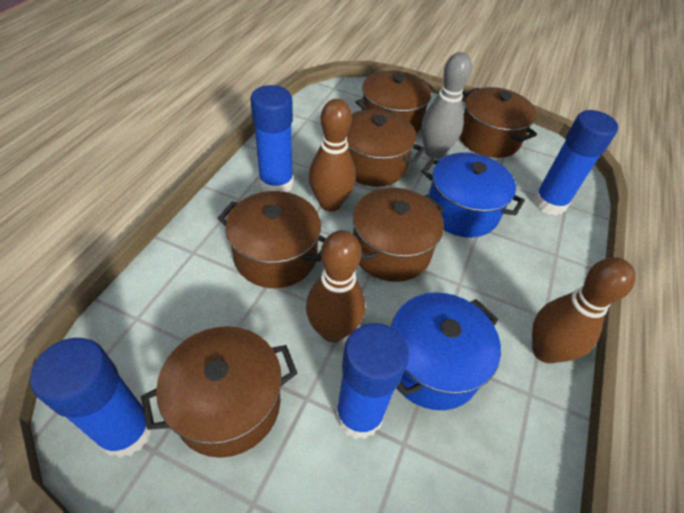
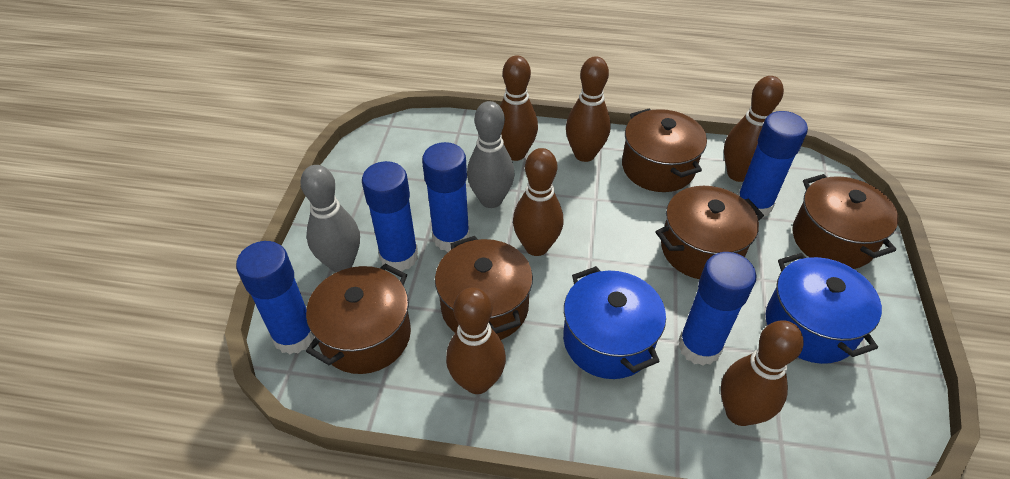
blue glue stick: [30,338,153,458] [250,85,293,192] [336,323,409,439] [533,110,618,215] = 4 -> [236,241,315,354] [362,161,418,271] [422,142,470,252] [678,252,756,366] [738,111,808,218] = 5
brown bowling pin: [306,230,365,342] [309,99,356,212] [532,257,635,363] = 3 -> [446,288,506,394] [500,55,538,161] [513,148,564,256] [566,56,611,162] [721,320,804,426] [724,76,784,182] = 6
brown pot: [141,326,297,458] [217,191,326,288] [347,109,425,187] [353,187,445,282] [356,70,434,134] [460,87,537,158] = 6 -> [306,264,411,374] [435,236,533,340] [622,108,707,192] [656,186,764,279] [792,174,898,269] = 5
grey bowling pin: [421,52,472,159] = 1 -> [300,165,360,272] [467,101,515,208] = 2

